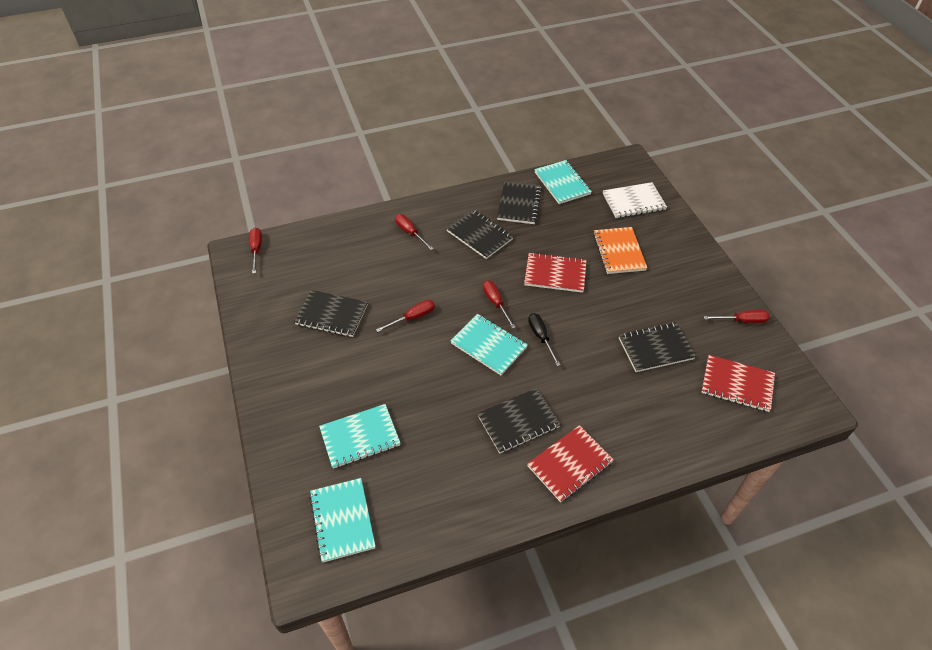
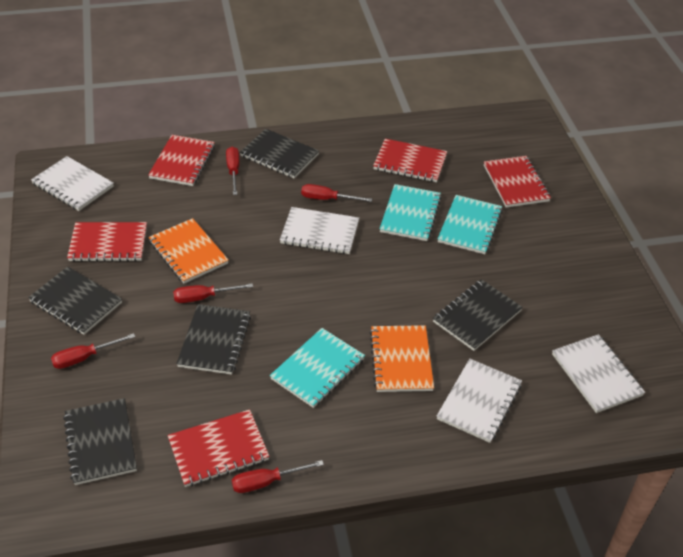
black screwdriver: [528,313,560,366] = 1 -> none = 0
orange notebook: [593,227,647,274] = 1 -> [149,218,229,283] [370,325,434,392] = 2
red notebook: [524,252,587,293] [527,425,614,502] [702,355,775,412] = 3 -> [67,222,147,262] [148,135,215,186] [168,409,270,487] [373,139,447,182] [484,156,551,208] = 5
turquoise notebook: [309,478,376,562] [319,404,401,469] [451,314,528,375] [534,160,592,204] = 4 -> [270,328,365,408] [379,184,441,241] [438,195,503,254] = 3
white notebook: [603,182,667,218] = 1 -> [31,156,114,211] [280,207,359,254] [437,359,522,443] [552,334,645,413] = 4

